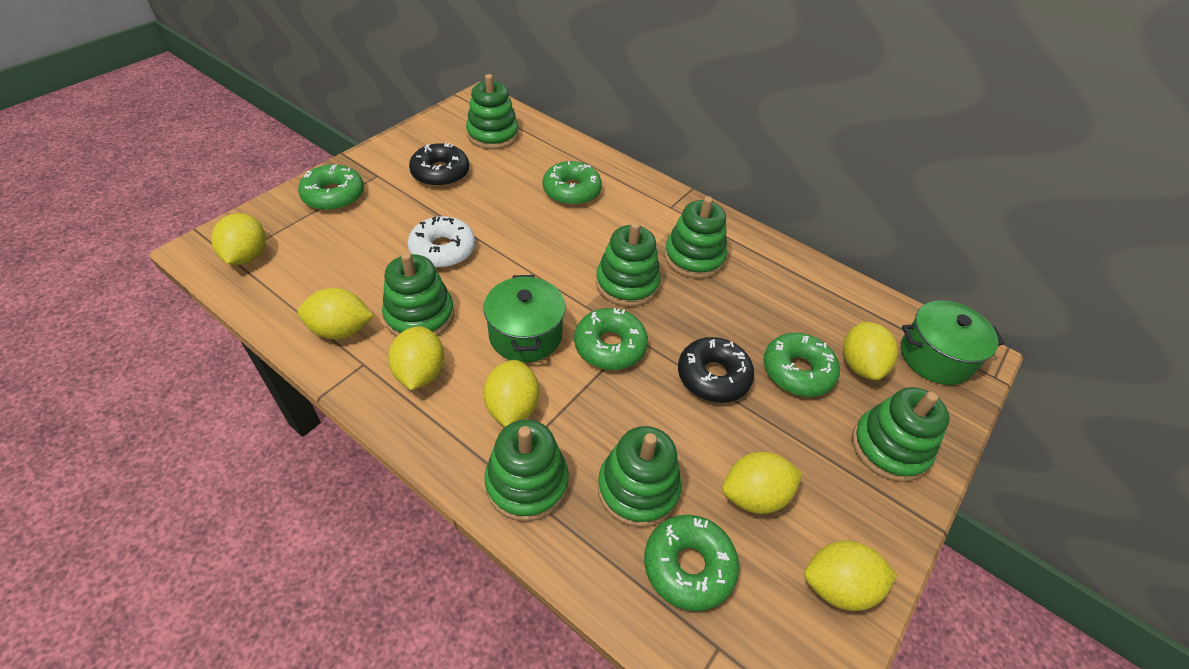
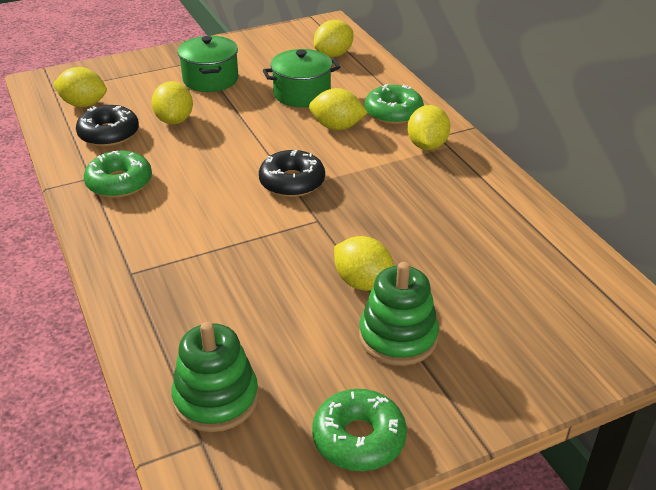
green donut: [298,164,364,211] [543,161,602,205] [574,308,648,370] [644,515,739,611] [763,333,840,397] = 5 -> [84,151,152,198] [312,389,407,471] [365,84,424,124] = 3
green stacking toy: [382,252,454,337] [466,74,519,150] [484,420,569,522] [596,222,661,307] [597,426,681,528] [664,196,727,279] [852,387,950,482] = 7 -> [171,322,258,432] [359,262,439,366] = 2
white donut: [407,216,475,268] = 1 -> none = 0
yellow lemon: [211,213,266,265] [298,288,374,339] [388,326,444,390] [483,360,539,427] [722,452,803,514] [804,540,897,611] [843,322,898,380] = 7 -> [53,67,107,107] [151,81,193,124] [309,88,368,130] [314,20,353,57] [334,236,394,291] [407,105,451,150] = 6

